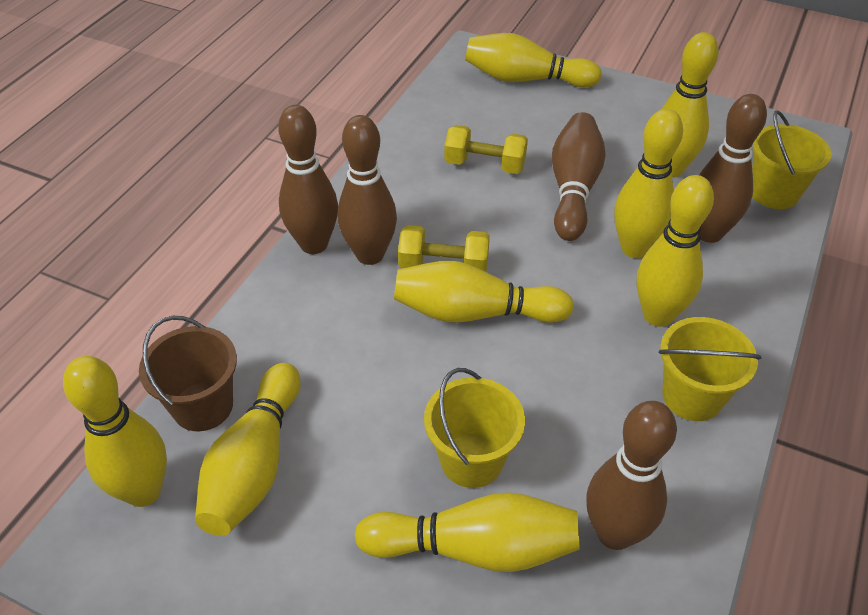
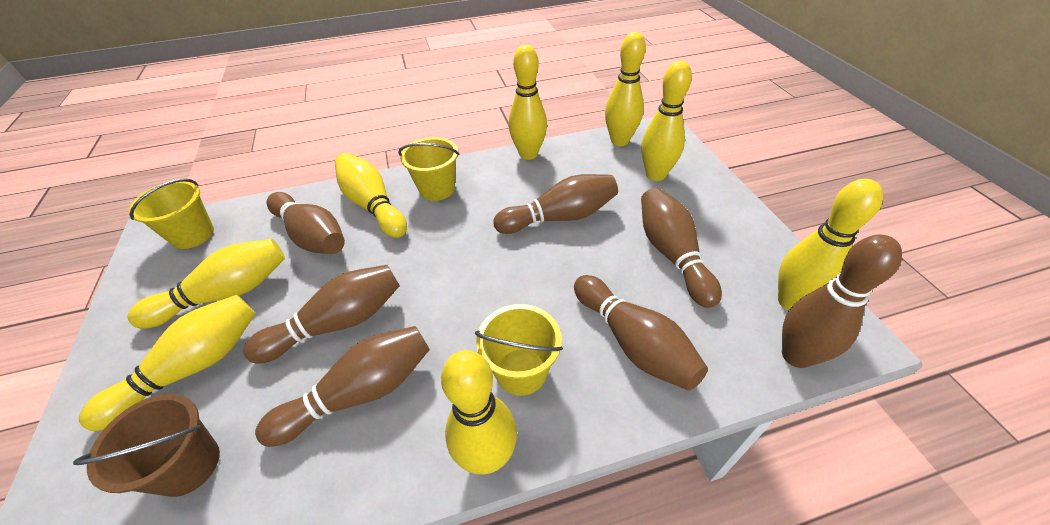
brown bowling pin: [278,105,338,254] [338,115,397,265] [552,112,606,241] [586,401,677,550] [699,94,767,243] = 5 -> [243,265,400,363] [255,326,430,447] [267,192,345,254] [493,174,618,234] [574,275,708,391] [641,188,722,308] [782,235,902,368] = 7
yellow dumbbell: [398,225,490,272] [444,125,528,174] = 2 -> none = 0

